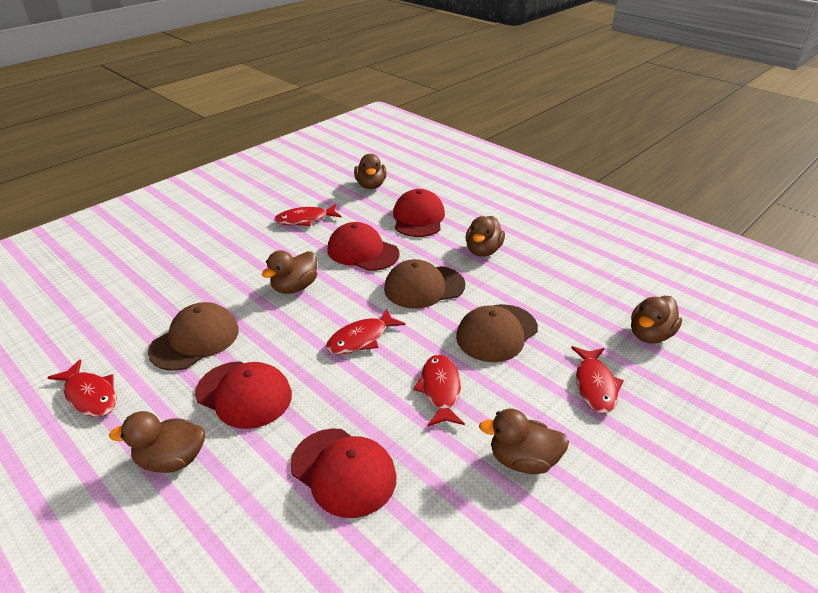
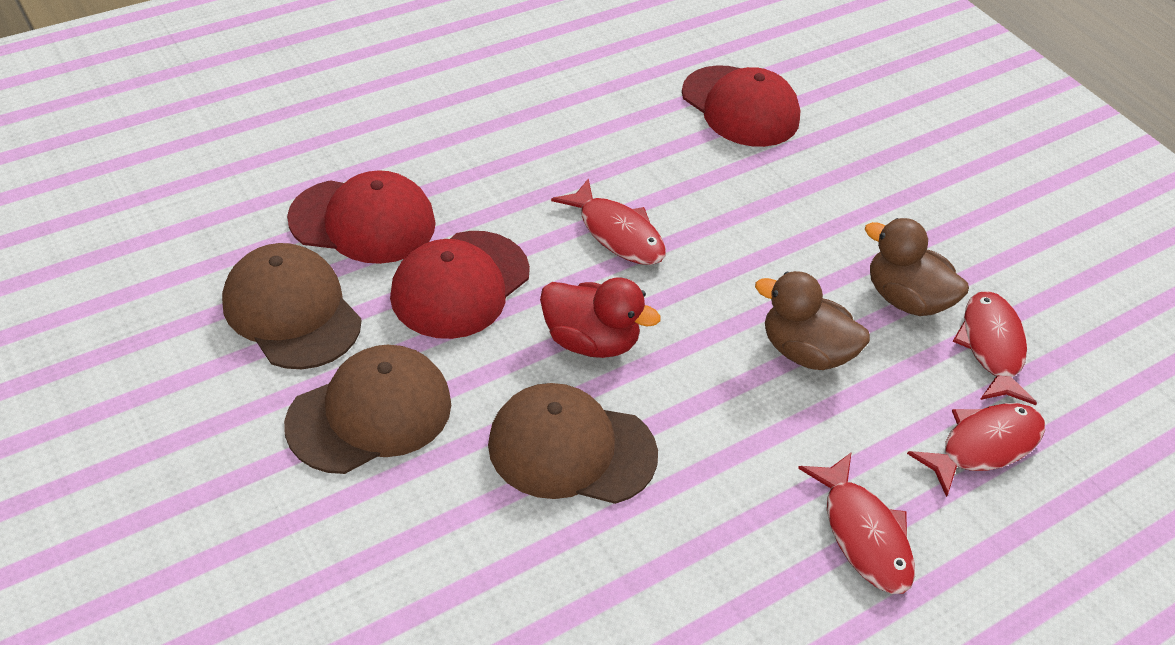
brown duck: [109,411,205,473] [262,250,317,294] [354,154,386,189] [465,216,505,257] [479,409,569,474] [631,296,682,344] = 6 -> [755,271,870,370] [865,218,969,316] = 2
red cap: [195,361,292,429] [290,428,397,518] [327,222,400,271] [393,189,445,237] = 4 -> [287,170,436,264] [390,231,530,339] [682,65,801,147] = 3
red duck: none = 0 -> [540,278,661,358] = 1
red fish: [47,359,117,417] [274,204,342,226] [326,308,406,354] [413,355,465,426] [571,346,624,414] = 5 -> [551,178,666,265] [798,452,915,594] [907,403,1045,497] [953,291,1037,405] = 4

